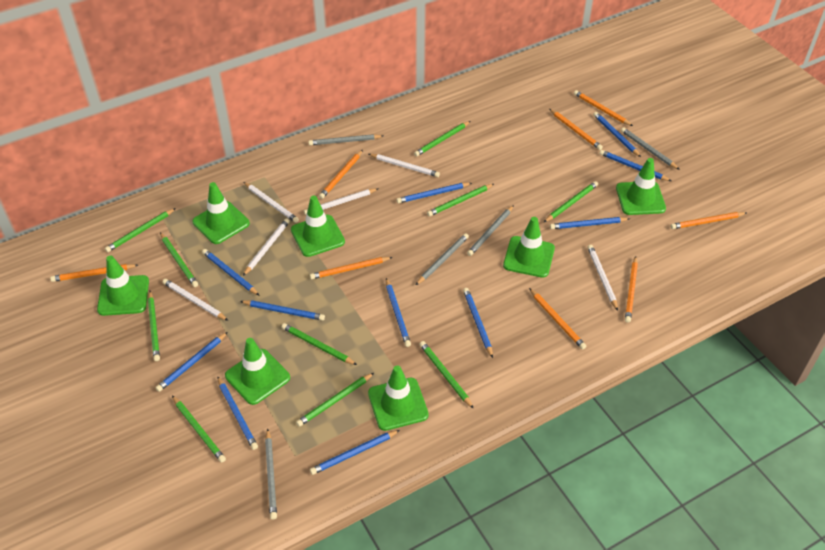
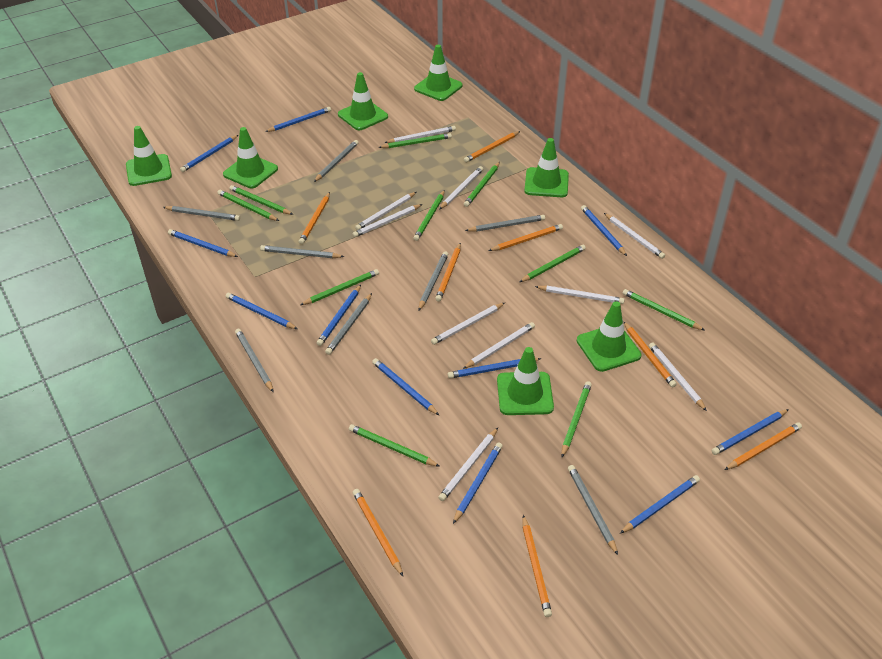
grey pencil: [265,428,277,519] [308,134,383,145] [416,233,469,285] [467,205,514,256] [621,127,680,170] = 5 -> [163,206,240,221] [235,329,274,392] [260,245,344,258] [314,140,359,182] [325,293,372,355] [419,251,448,310] [465,215,545,232] [568,465,618,555] = 8
white pencil: [163,279,228,321] [243,182,299,223] [243,218,290,276] [304,188,379,215] [369,154,440,177] [587,245,618,311] = 6 -> [352,204,422,237] [355,192,416,230] [384,126,456,143] [431,303,505,345] [438,428,498,501] [439,166,483,210] [463,322,535,369] [535,286,625,304] [604,213,665,259] [649,342,707,411] = 10

